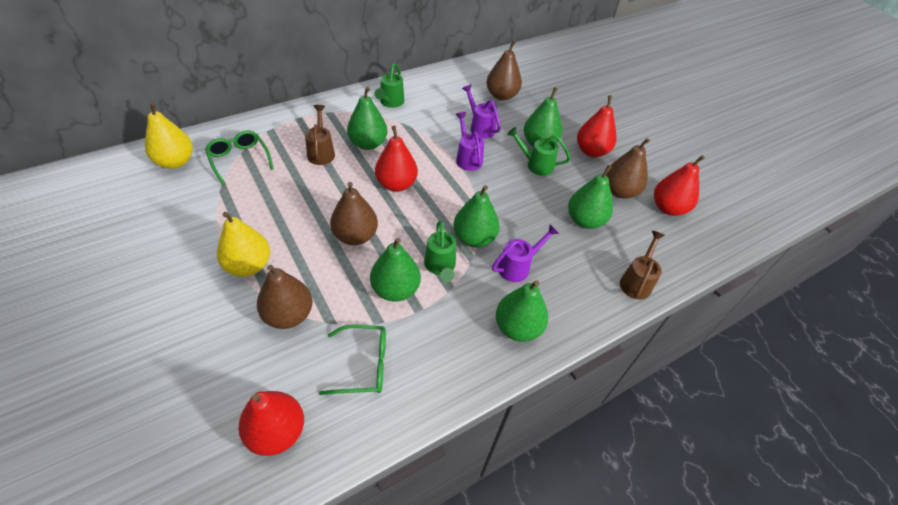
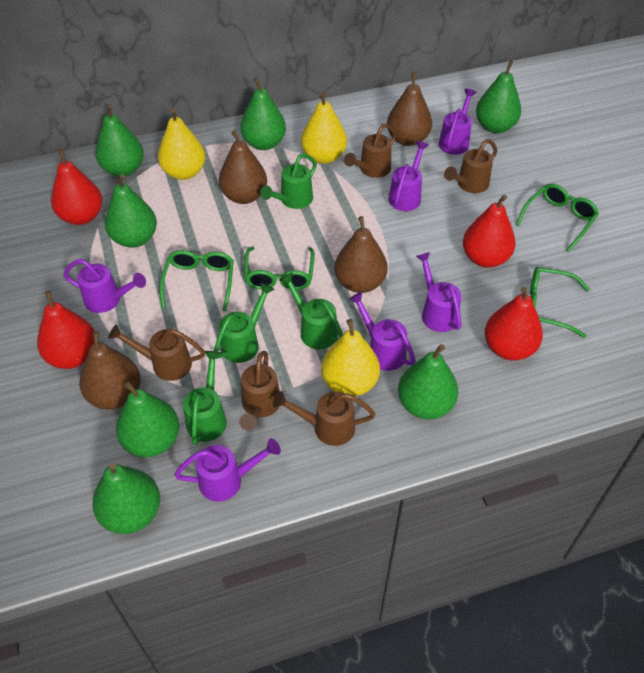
brown watering can: [305,105,335,165] [620,231,665,300] = 2 -> [108,324,205,381] [239,351,280,431] [273,391,376,446] [344,124,396,178] [444,139,497,193] = 5
green glasses: [205,130,274,185] [319,324,386,395] = 2 -> [160,250,234,311] [244,247,315,290] [516,183,599,252] [530,267,590,338] = 4
green pear: [347,87,387,150] [370,238,421,302] [453,185,500,247] [496,280,548,342] [524,87,562,147] [568,165,613,229] = 6 -> [93,463,160,534] [96,105,144,177] [105,174,157,248] [116,382,179,457] [240,77,286,150] [398,344,458,419] [476,60,521,133] = 7
green watering can: [375,63,404,108] [424,221,456,282] [507,127,571,176] = 3 -> [183,351,227,445] [214,283,275,363] [260,154,317,209] [279,272,343,349] = 4
purple watering can: [455,112,484,171] [462,84,501,139] [492,225,559,282] = 3 -> [63,259,146,313] [174,438,281,502] [348,292,416,371] [389,141,429,211] [416,252,462,332] [439,89,477,155] = 6
yellow pear: [145,102,193,169] [217,212,270,277] = 2 -> [158,109,205,180] [301,92,347,164] [321,319,380,396] = 3

